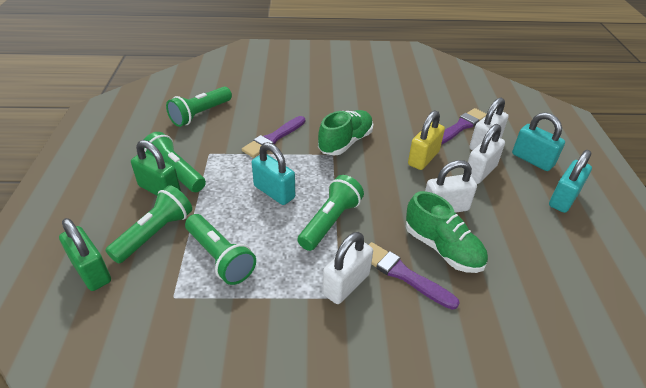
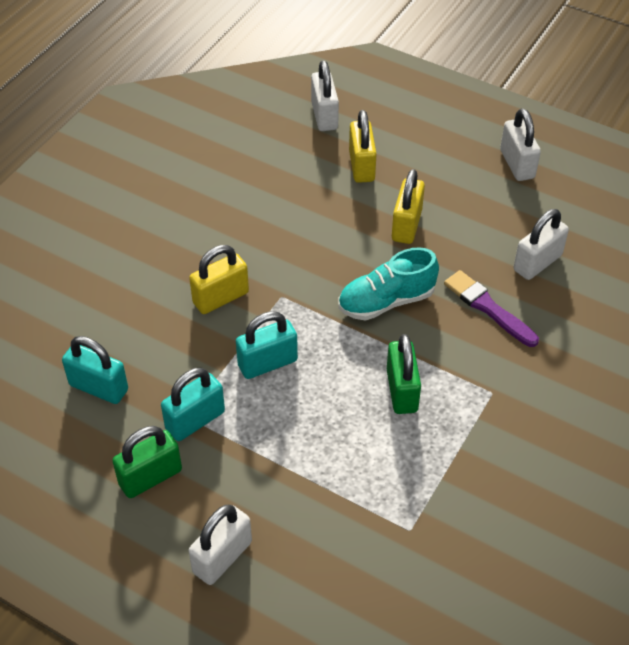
green flashlight: [105,185,192,264] [144,132,206,192] [166,87,232,127] [185,214,256,285] [297,175,364,251] = 5 -> none = 0
green shoe: [318,110,373,156] [406,191,488,273] = 2 -> none = 0
purple brush: [242,116,305,158] [369,242,460,310] [441,108,487,145] = 3 -> [444,270,539,347] = 1
turquoise shoe: none = 0 -> [338,247,439,320] = 1
yellow padlock: [408,110,445,170] = 1 -> [189,245,249,314] [349,110,377,183] [392,169,425,244] = 3

